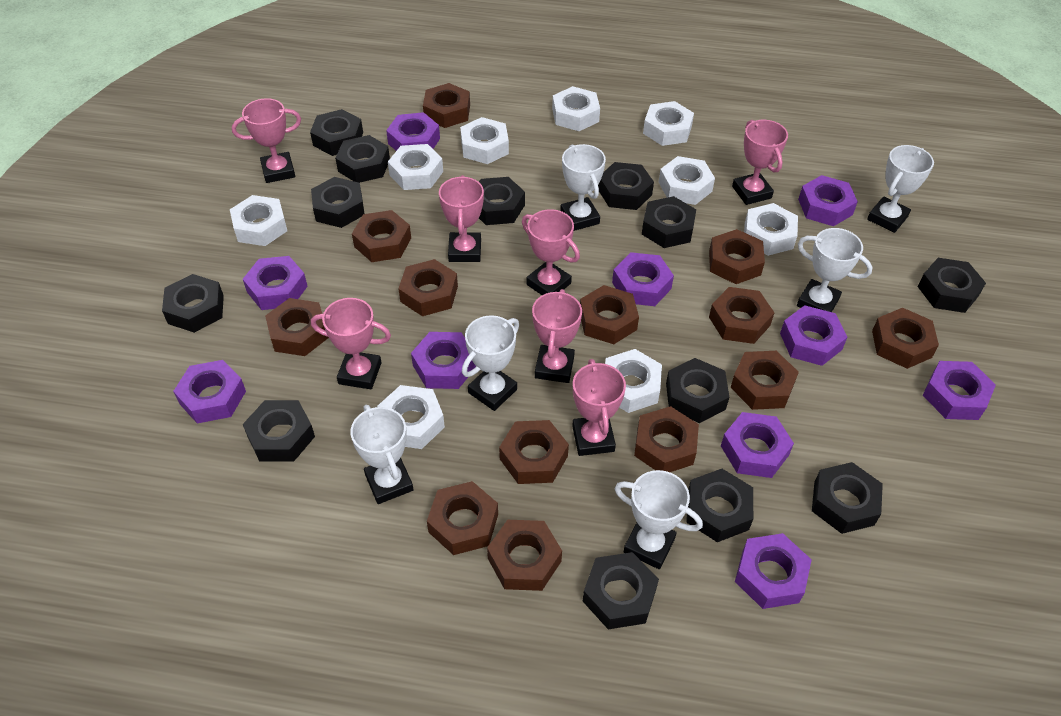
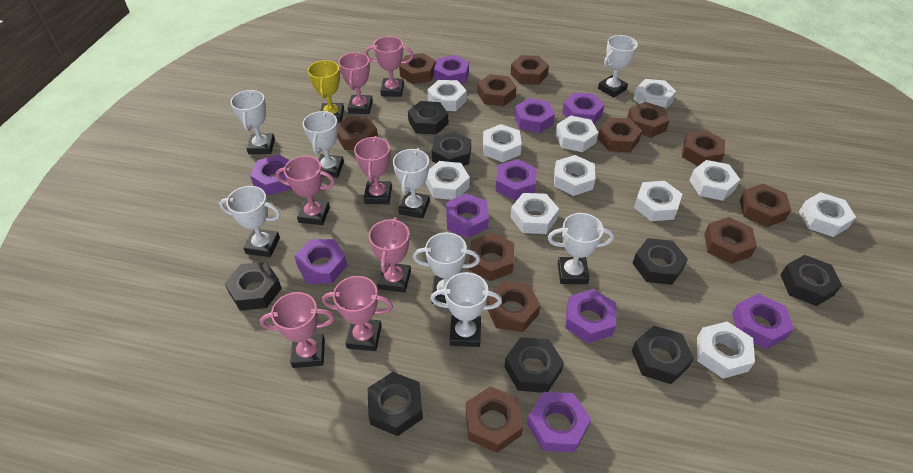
black nut: [162,274,224,333] [243,400,315,462] [310,109,363,156] [311,177,365,228] [335,135,390,183] [479,177,525,225] [583,552,659,629] [598,162,654,210] [642,196,696,248] [666,358,729,423] [686,469,753,542] [812,462,883,534] [918,258,986,313] = 13 -> [225,262,282,311] [368,372,423,436] [408,101,448,135] [432,131,471,166] [504,337,564,393] [632,238,688,285] [632,326,694,384] [780,255,842,306] = 8
brown nut: [265,298,329,356] [352,210,411,262] [398,259,458,316] [423,83,470,128] [427,481,498,555] [487,520,562,591] [499,420,569,484] [580,285,639,344] [634,406,699,472] [709,229,765,284] [709,287,774,344] [730,351,799,410] [872,308,939,369] = 13 -> [337,116,378,150] [399,53,436,84] [466,386,523,453] [469,233,514,281] [478,74,516,107] [486,281,540,332] [511,55,549,85] [597,117,642,152] [627,102,670,138] [682,130,725,166] [704,217,757,264] [740,184,791,227] = 12
white nut: [230,195,287,246] [377,385,445,449] [388,144,443,190] [460,117,509,164] [552,86,600,131] [605,349,662,413] [643,101,694,146] [659,156,715,205] [744,203,798,256] = 9 -> [425,161,470,200] [427,80,467,111] [483,124,522,162] [510,193,559,234] [554,155,595,196] [555,116,598,152] [634,79,676,110] [634,181,682,221] [689,160,740,201] [697,322,755,379] [799,192,856,237] = 11
white trophy: [350,405,414,504] [462,315,519,411] [560,144,606,231] [614,470,703,569] [797,228,873,312] [867,145,934,233] = 6 -> [219,186,281,257] [230,90,275,154] [303,111,344,178] [393,148,430,219] [412,232,480,304] [430,272,502,347] [548,213,614,284] [598,35,638,98] = 8
yellow trophy: none = 0 -> [308,60,344,122] = 1

